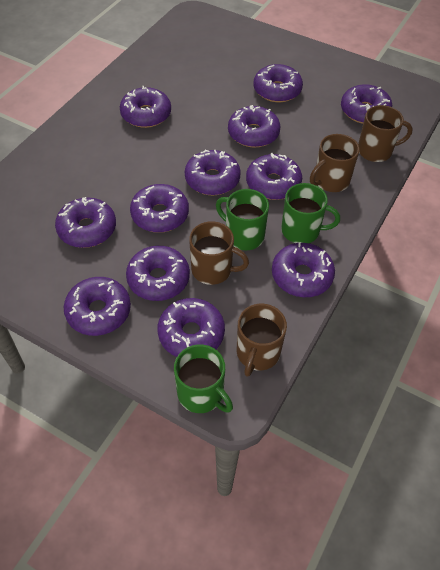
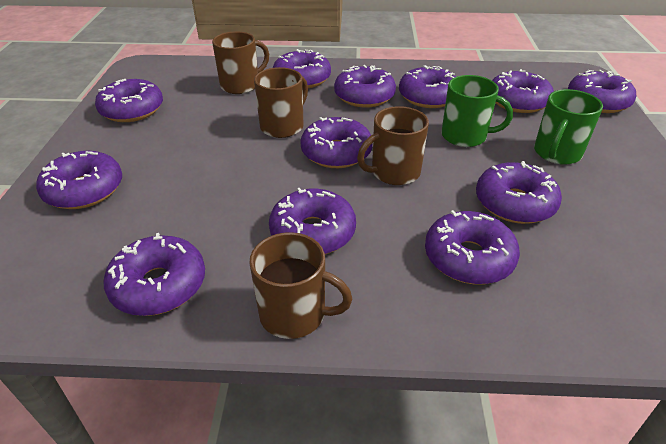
green mug: [174,345,233,413] [216,189,269,250] [281,183,340,243] = 3 -> [442,75,513,147] [534,89,603,165] = 2

